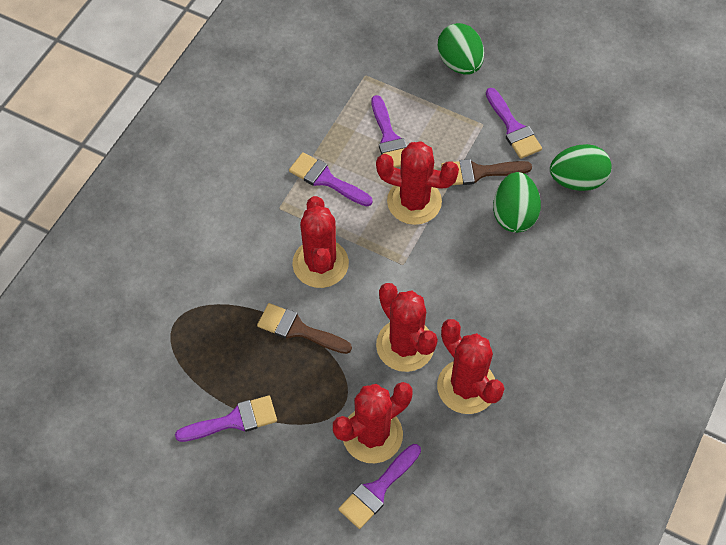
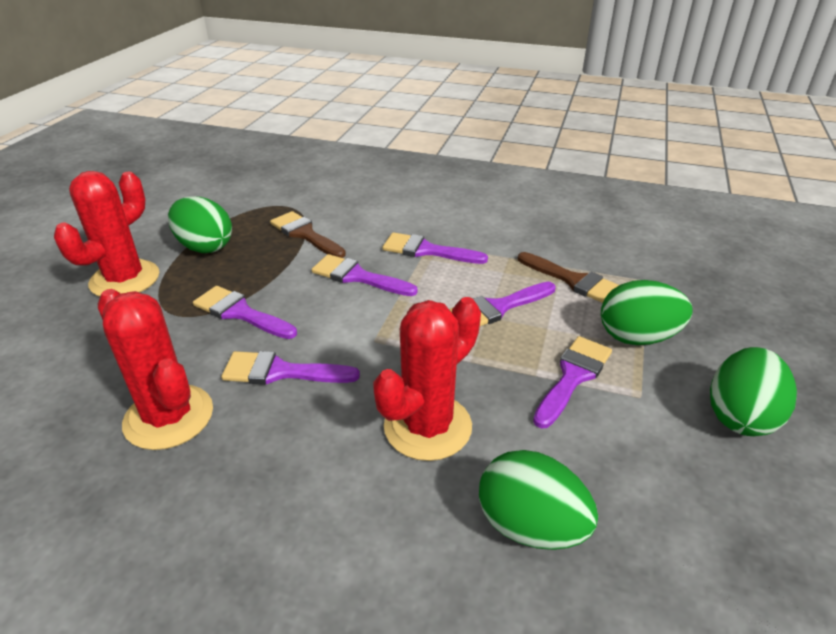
green egg: [438,23,484,74] [493,172,541,233] [550,144,612,191] = 3 -> [168,196,232,253] [479,450,598,550] [601,280,693,345] [710,347,797,436] = 4
purple brush: [175,396,277,442] [289,152,373,206] [338,444,421,529] [371,95,407,168] [486,88,542,159] = 5 -> [193,286,297,339] [221,351,360,385] [312,254,418,296] [383,232,488,264] [450,282,556,326] [533,336,612,428] = 6
red cactus: [292,196,349,288] [333,382,412,463] [376,141,459,225] [376,283,438,372] [437,319,505,414] = 5 -> [54,171,159,297] [97,289,213,450] [373,297,481,461] = 3

